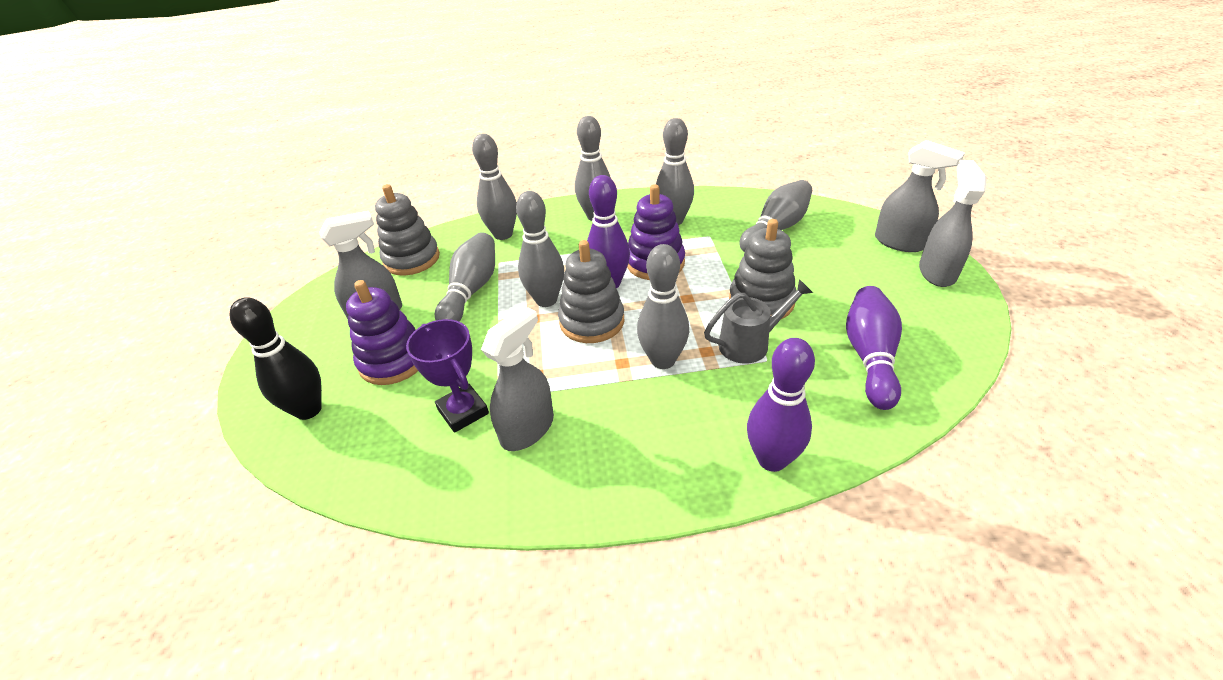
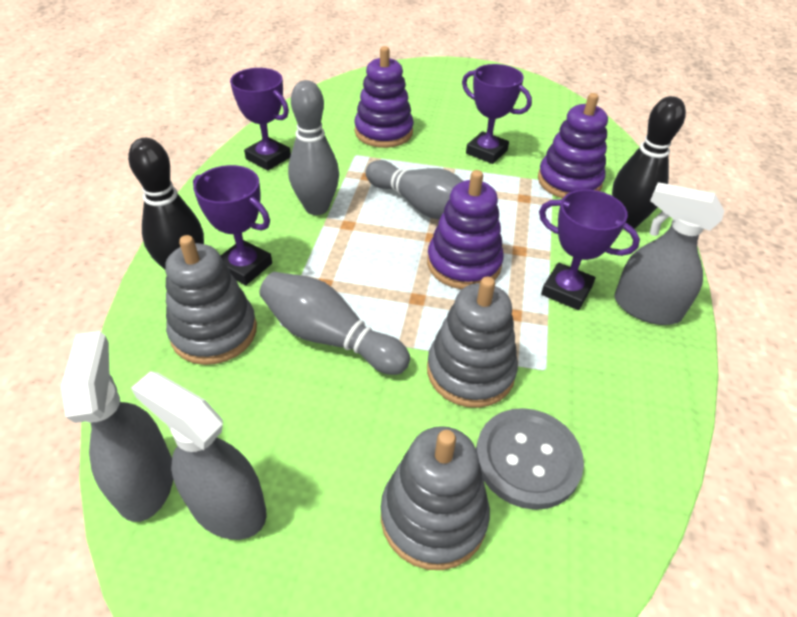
black bowling pin: [229,297,322,420] = 1 -> [128,138,204,270] [612,96,686,229] = 2
grey bowling pin: [435,232,495,322] [472,134,517,240] [516,191,564,307] [575,116,611,221] [637,244,689,369] [656,118,694,225] [740,180,812,252] = 7 -> [259,272,410,375] [288,80,339,215] [366,160,463,220] = 3
grey button: none = 0 -> [476,408,584,510] = 1
grey spray bottle: [319,211,402,319] [481,306,554,451] [875,140,965,252] [919,160,987,287] = 4 -> [61,331,173,522] [131,371,267,540] [614,182,724,325] = 3
grey watering can: [704,279,813,364] = 1 -> none = 0
purple bowling pin: [587,175,630,289] [747,338,815,472] [846,286,902,410] = 3 -> none = 0
purple stacking toy: [346,280,418,385] [627,184,685,280] = 2 -> [354,46,414,148] [427,170,504,289] [538,93,608,198] = 3
purple trophy: [406,319,489,433] = 1 -> [193,165,272,285] [230,68,291,171] [462,64,532,164] [539,189,640,310] = 4

